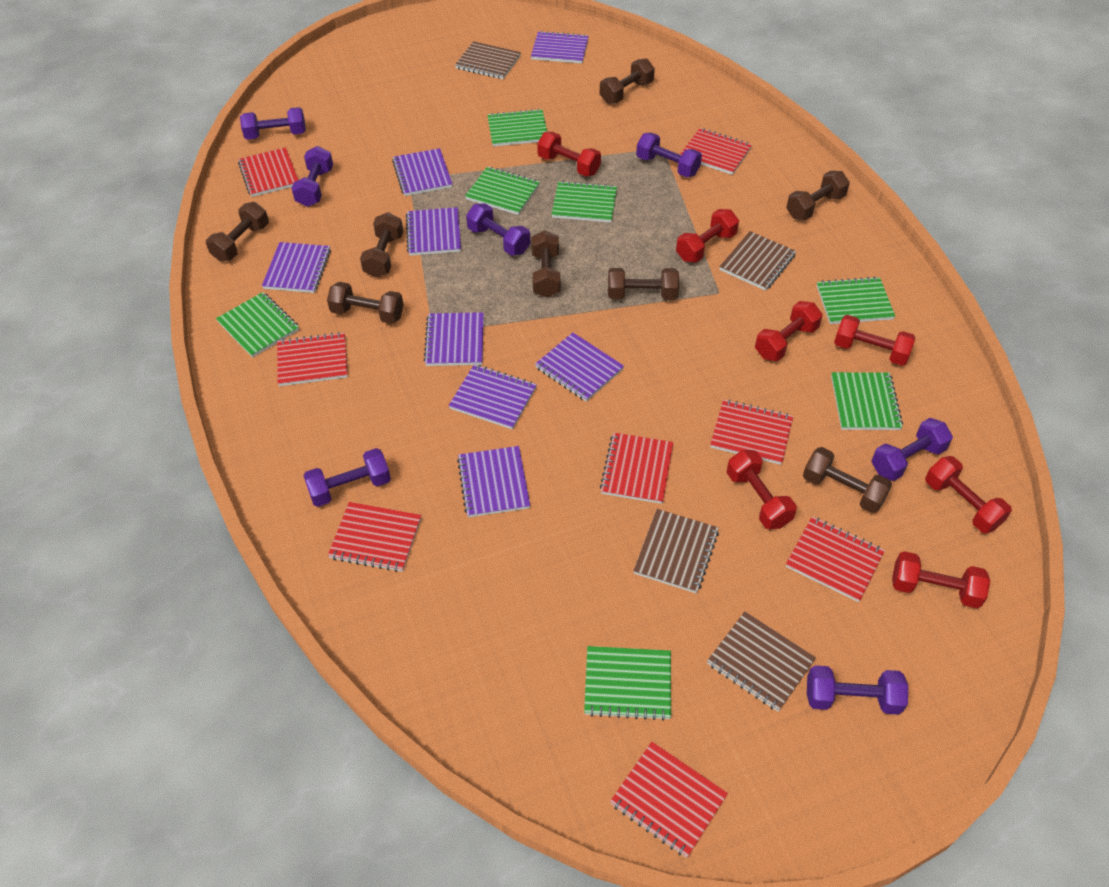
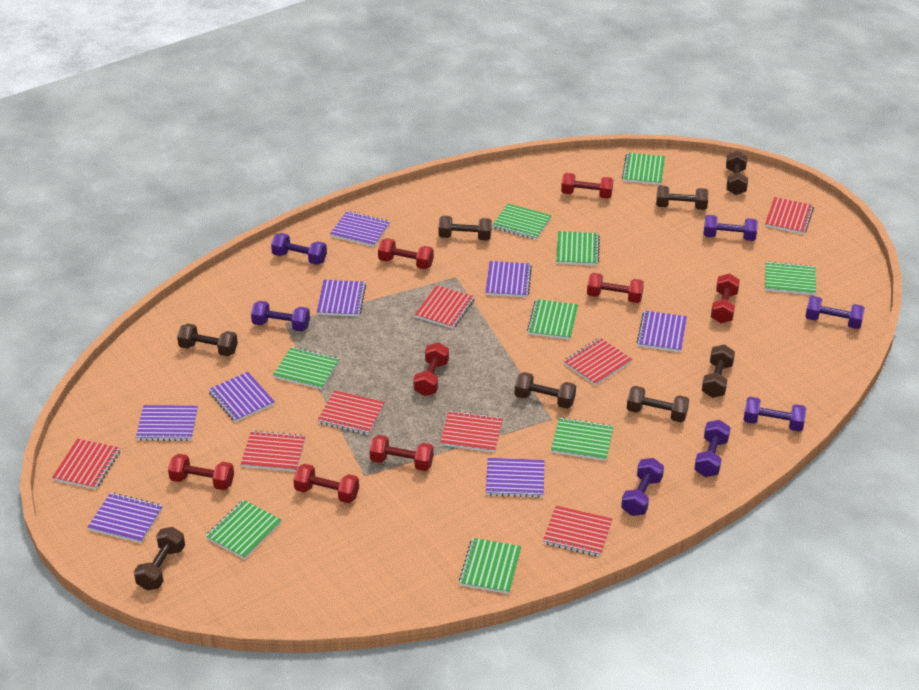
brown notebook: [455,41,521,79] [633,509,719,593] [707,611,816,712] [719,231,796,291] = 4 -> none = 0
green notebook: [216,292,299,358] [465,167,540,215] [488,109,547,147] [551,181,617,223] [584,646,671,721] [817,277,895,324] [831,372,903,430] = 7 -> [206,500,282,559] [273,347,339,389] [459,538,522,594] [492,204,552,240] [527,299,578,340] [551,417,614,461] [556,231,600,266] [622,153,665,185] [765,261,816,295] = 9
red dumbbell: [537,132,601,176] [676,209,739,263] [727,450,797,529] [755,301,823,361] [834,315,916,366] [892,551,990,608] [925,456,1012,533] = 7 -> [168,454,234,490] [293,464,359,503] [369,435,434,471] [378,238,434,269] [413,342,449,396] [561,173,613,199] [587,273,644,303] [711,273,740,323] = 8

